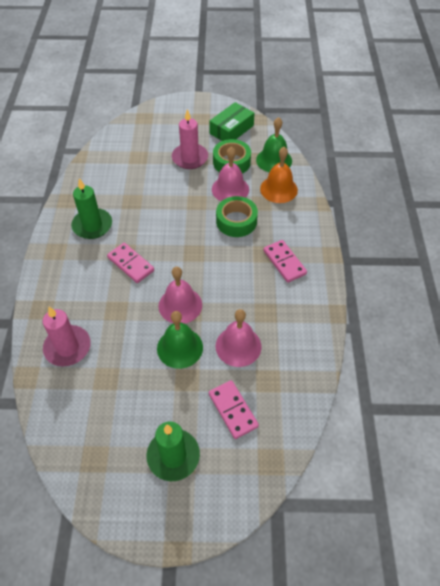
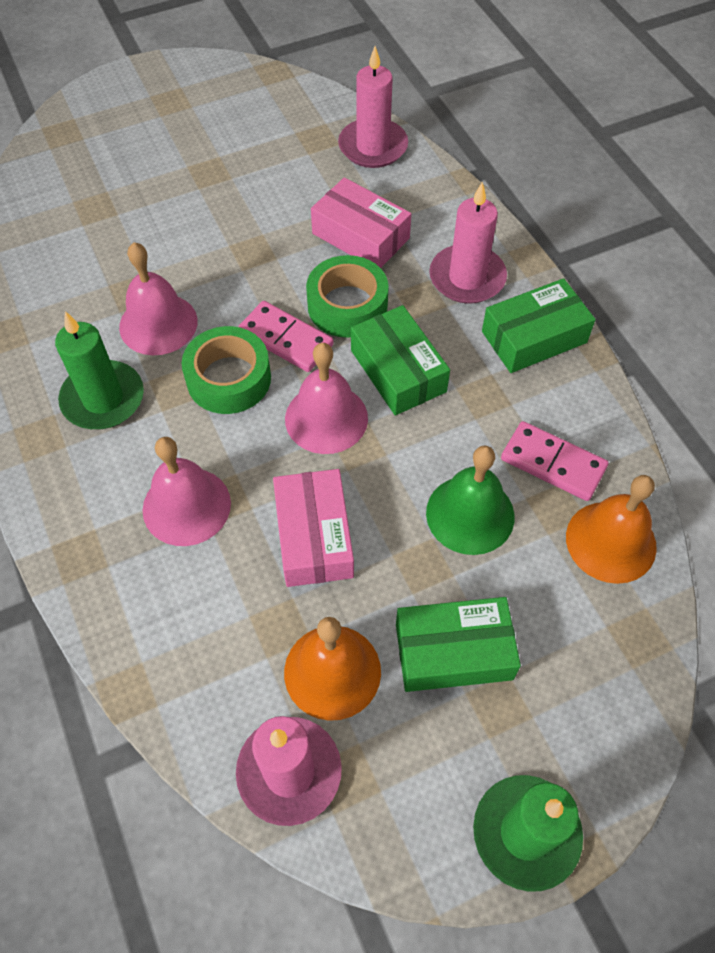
green bell: [157,311,203,369] [256,117,292,172] = 2 -> [426,445,515,555] = 1
green box: [209,102,255,141] = 1 -> [351,305,450,415] [396,597,521,692] [482,278,596,373] = 3
orange bell: [260,147,298,203] = 1 -> [284,617,381,721] [566,475,657,584] = 2
pink box: none = 0 -> [273,469,354,587] [311,177,411,268] = 2
pink candle: [43,307,91,367] [172,109,208,169] = 2 -> [236,716,342,826] [338,46,408,168] [429,182,507,304] = 3
pink domino: [107,243,154,283] [209,380,259,439] [263,240,307,283] = 3 -> [238,301,334,372] [501,421,609,501] = 2

